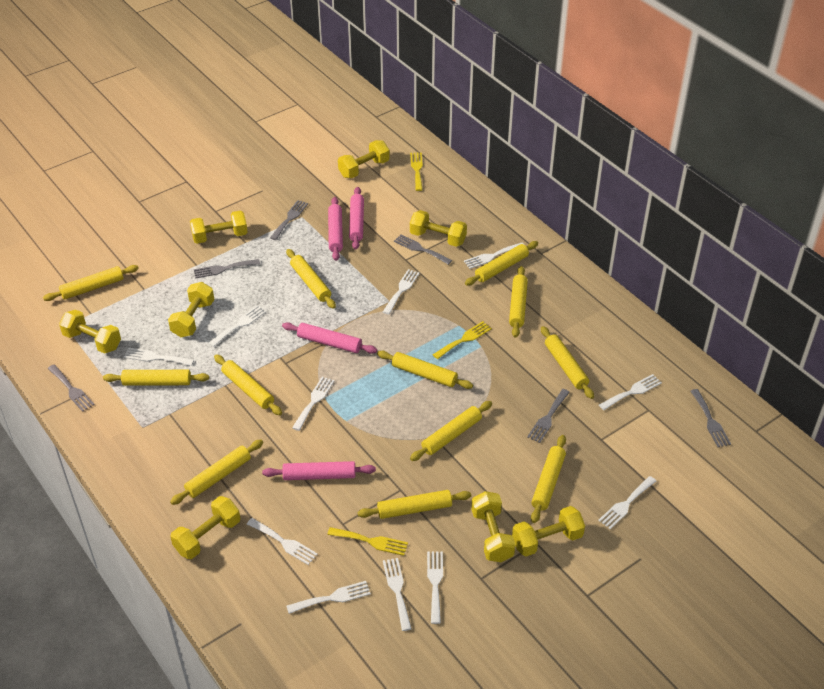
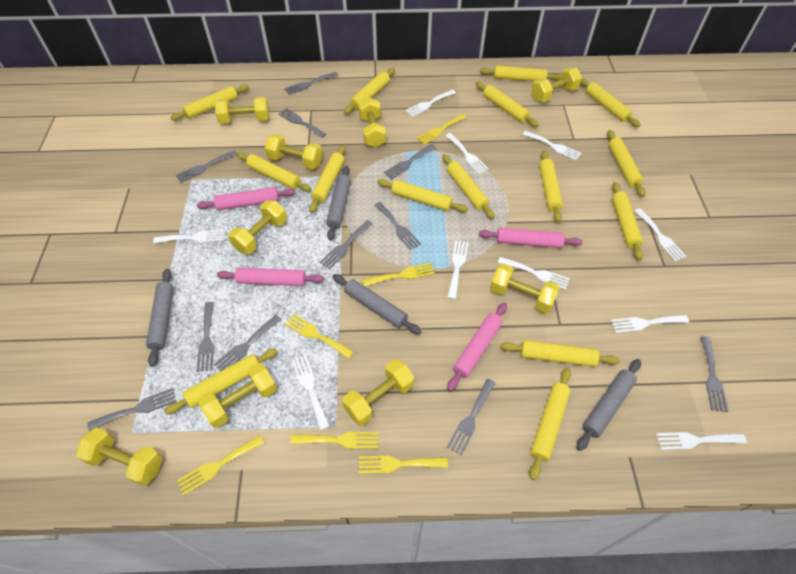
grey fork: [48,364,95,412] [194,259,260,279] [270,200,308,240] [394,234,452,265] [527,389,570,443] [691,389,731,447] = 6 -> [87,388,176,431] [176,151,237,183] [196,302,214,372] [214,315,282,371] [279,108,326,138] [284,72,338,95] [320,220,373,269] [374,202,421,250] [384,144,436,179] [447,379,496,455] [701,336,729,412] = 11
grey rolling pin: none = 0 -> [146,269,174,367] [326,166,351,240] [333,274,421,334] [577,359,641,451] = 4
white fork: [124,347,194,366] [209,305,266,347] [247,518,318,565] [287,581,371,614] [292,377,334,431] [383,269,420,315] [383,558,412,631] [427,552,443,624] [464,243,523,269] [598,476,656,529] [599,374,662,410] = 11 -> [153,229,225,243] [292,355,329,430] [405,90,456,117] [445,133,489,174] [448,240,469,299] [498,257,570,290] [522,131,581,160] [611,315,689,333] [635,208,687,262] [656,432,747,450] = 10
yellow dumbbell: [59,310,121,354] [168,282,215,337] [170,496,240,559] [190,211,248,244] [338,140,390,178] [410,210,467,247] [471,491,516,562] [512,506,585,556] = 8 -> [76,427,163,486] [198,363,277,428] [215,97,270,124] [228,200,287,254] [265,134,323,169] [342,359,414,426] [358,97,386,147] [490,263,560,313] [531,68,582,102] = 9
yellow fork: [327,527,408,556] [410,152,423,191] [433,321,492,359] = 3 -> [177,435,264,496] [285,314,354,359] [291,432,378,449] [359,456,448,474] [363,262,435,286] [416,114,467,145] = 6
yellow rolling pin: [43,265,139,301] [103,370,209,386] [170,440,263,505] [214,354,282,415] [286,249,336,309] [357,490,471,519] [377,351,473,389] [410,401,492,461] [465,241,538,286] [509,266,528,338] [531,435,566,523] [541,326,594,399] = 12 -> [164,348,278,414] [170,84,249,121] [237,152,311,192] [309,145,346,213] [344,68,395,114] [377,179,468,212] [442,154,495,219] [476,82,539,127] [480,66,561,82] [500,340,620,367] [529,368,571,480] [539,150,563,222] [580,78,641,127] [607,130,646,197] [612,182,643,260] = 15

